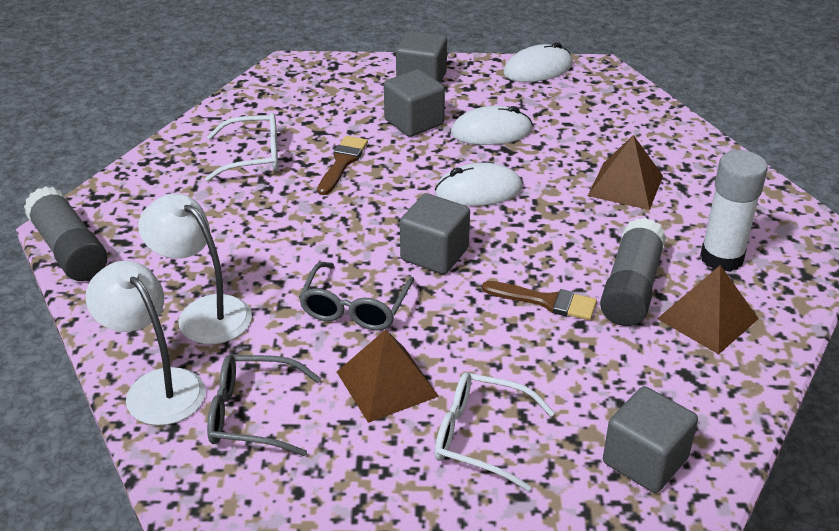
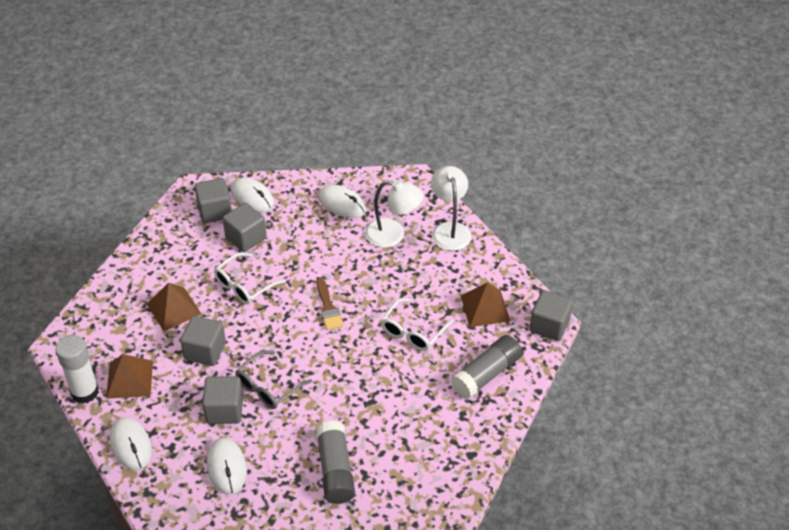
brown brush: [318,136,368,195] [482,281,597,320] = 2 -> [316,278,343,330] = 1
grey cube: [384,69,445,137] [396,31,447,83] [400,193,470,274] [603,386,698,493] = 4 -> [180,316,226,366] [195,178,232,223] [202,377,243,424] [223,203,267,252] [530,290,573,341] = 5
grey glasses: [207,354,321,456] [299,262,414,330] = 2 -> [235,350,312,409] = 1
white mouse: [435,163,522,206] [451,106,533,145] [503,42,573,82] = 3 -> [110,417,152,470] [207,438,247,495] [231,177,274,213] [318,185,366,218] = 4

